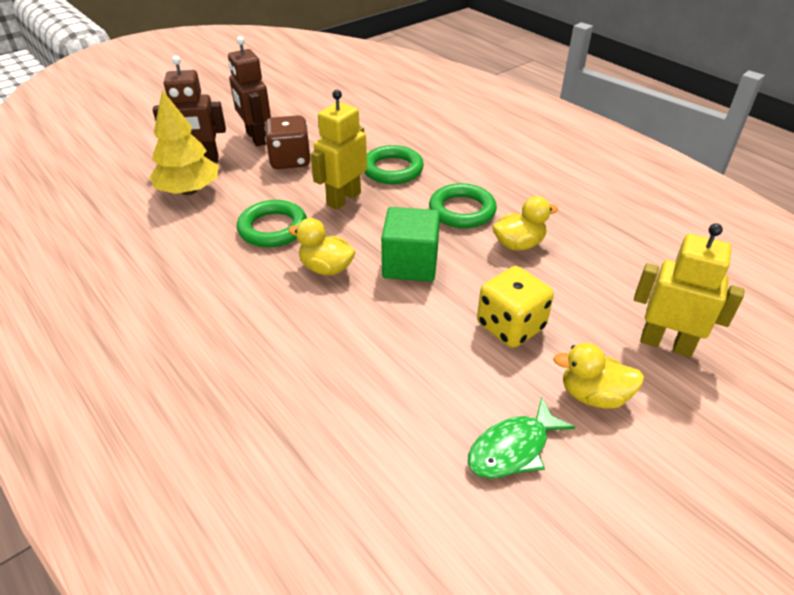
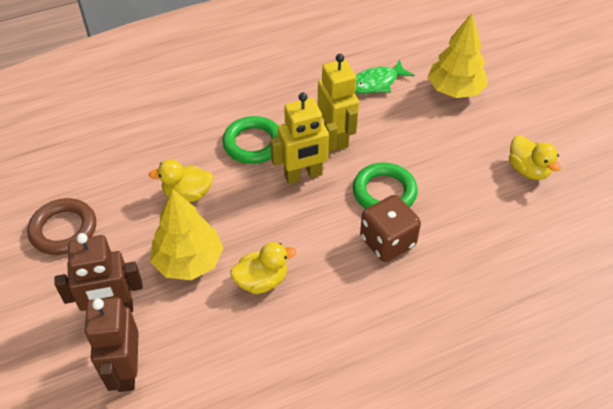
brown ring: none = 0 -> [27,198,96,255] = 1
green cube: [381,207,440,282] = 1 -> none = 0
green ring: [237,200,307,247] [364,145,424,184] [429,183,497,228] = 3 -> [223,116,278,164] [353,163,418,209] = 2
yellow dice: [477,266,554,348] = 1 -> none = 0
yellow tree: [149,90,218,195] = 1 -> [150,189,223,280] [428,13,488,98] = 2

